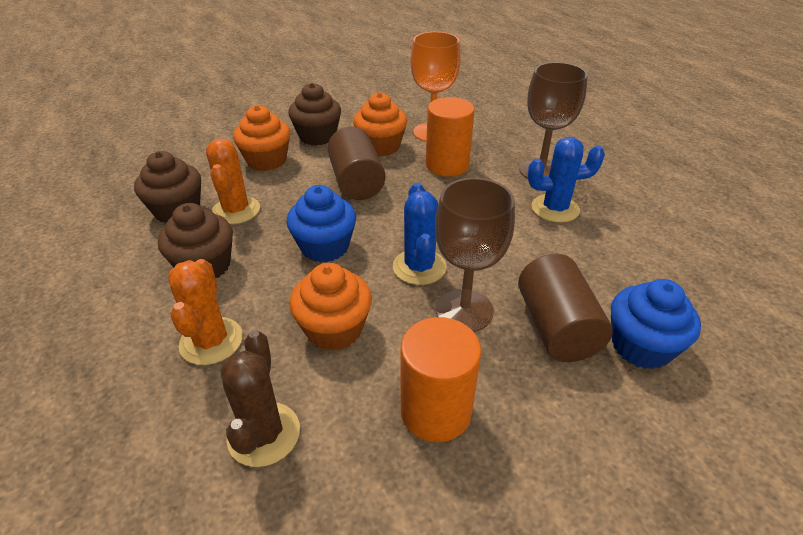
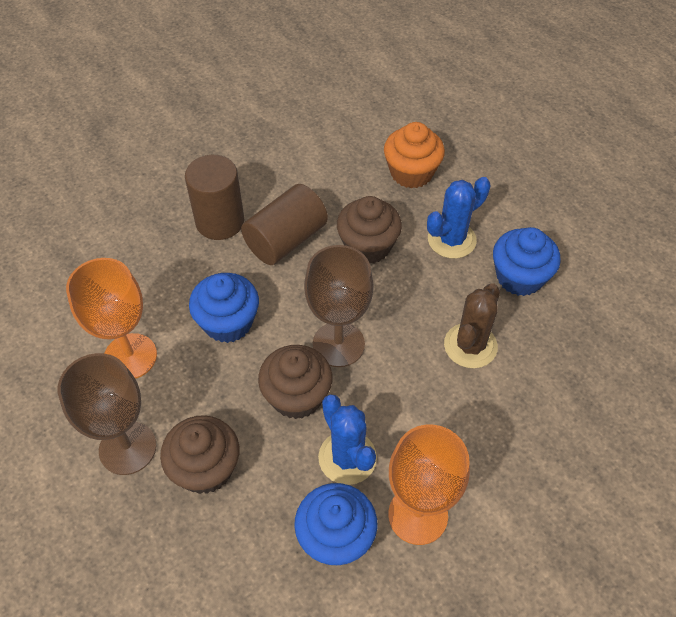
blue cupcake: [286,185,356,263] [611,279,701,369] = 2 -> [189,273,259,343] [294,483,377,566] [493,227,561,296] = 3
orange cactus: [168,259,243,365] [206,138,260,225] = 2 -> none = 0
orange cupcake: [233,105,290,171] [289,262,372,351] [353,92,407,156] = 3 -> [384,122,445,188] = 1
orange cylinder: [401,317,481,442] [426,97,475,177] = 2 -> none = 0
orange goblet: [411,32,461,142] = 1 -> [66,258,157,379] [388,424,470,545] = 2

